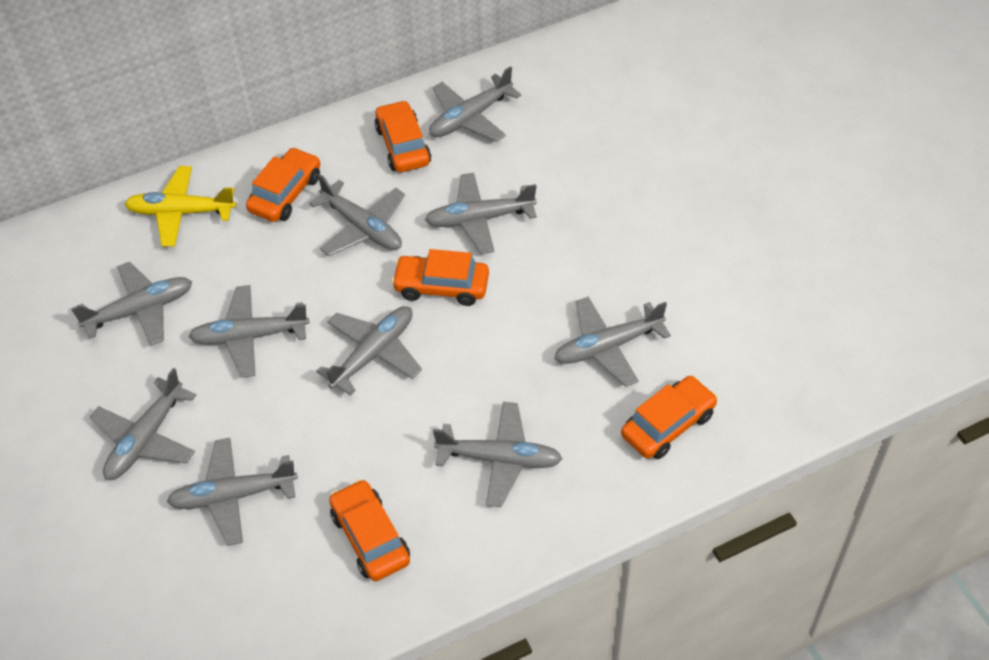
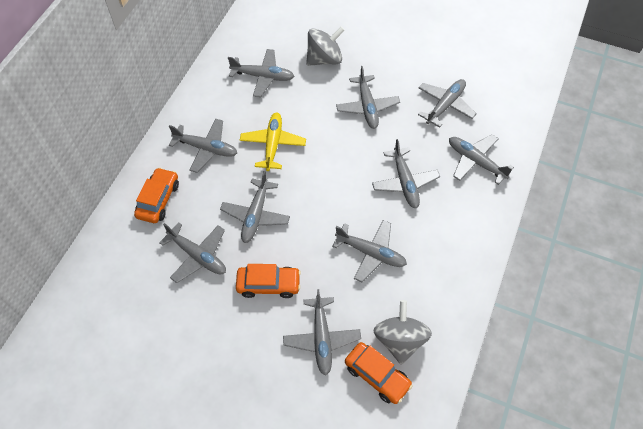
grey spinning top: none = 0 -> [306,26,345,66] [374,300,432,365] = 2
orange car: [246,147,320,222] [329,479,410,581] [375,100,431,172] [391,249,489,306] [621,376,718,459] = 5 -> [134,167,179,223] [236,264,301,298] [345,342,413,404] = 3

